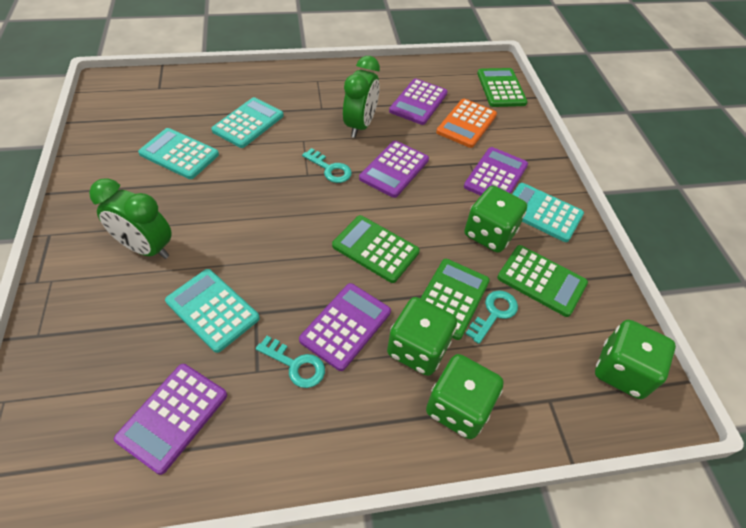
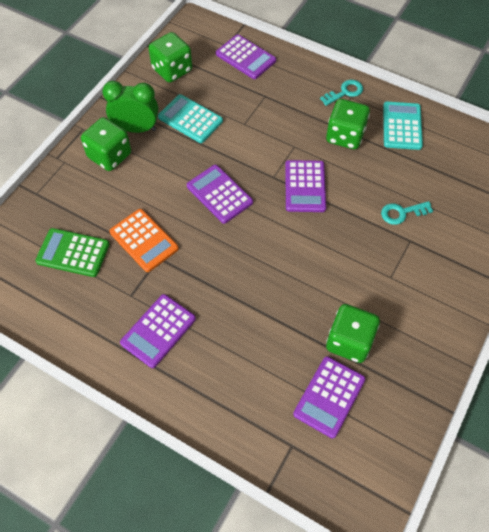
green calculator: [332,215,420,283] [421,259,490,340] [477,68,528,107] [497,245,588,317] = 4 -> [35,228,110,277] = 1
green clock: [89,178,172,259] [343,56,380,138] = 2 -> [102,81,158,133] = 1
turquoise calculator: [138,128,219,179] [165,269,260,353] [211,97,284,148] [512,183,584,242] = 4 -> [158,94,223,143] [383,102,423,150] = 2
turquoise key: [256,336,325,388] [302,148,352,183] [465,290,518,344] = 3 -> [320,80,363,106] [381,201,433,225] = 2

